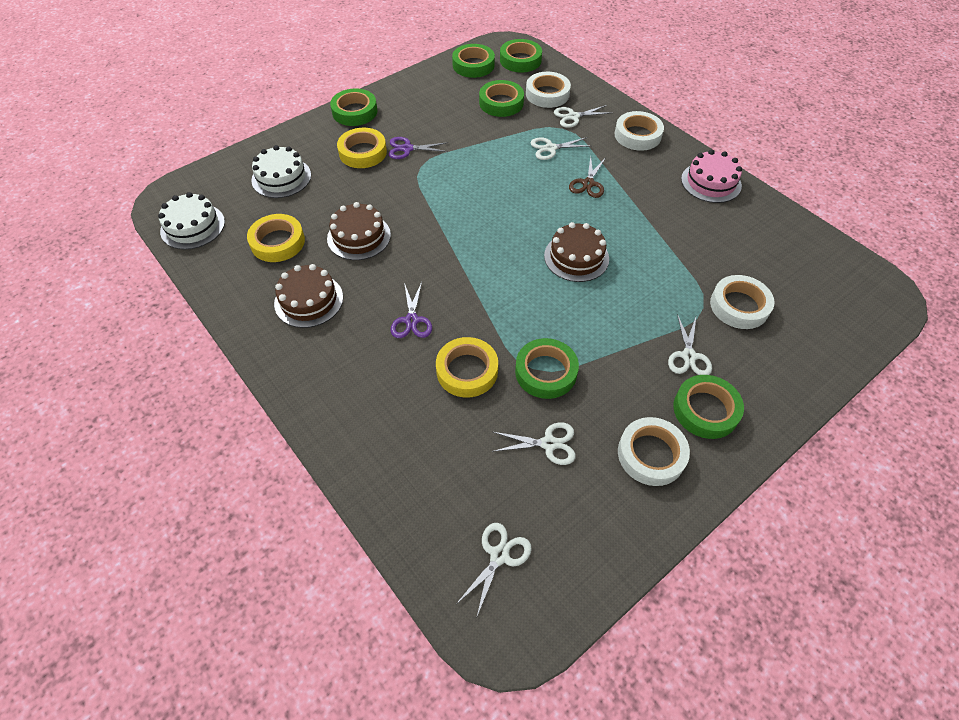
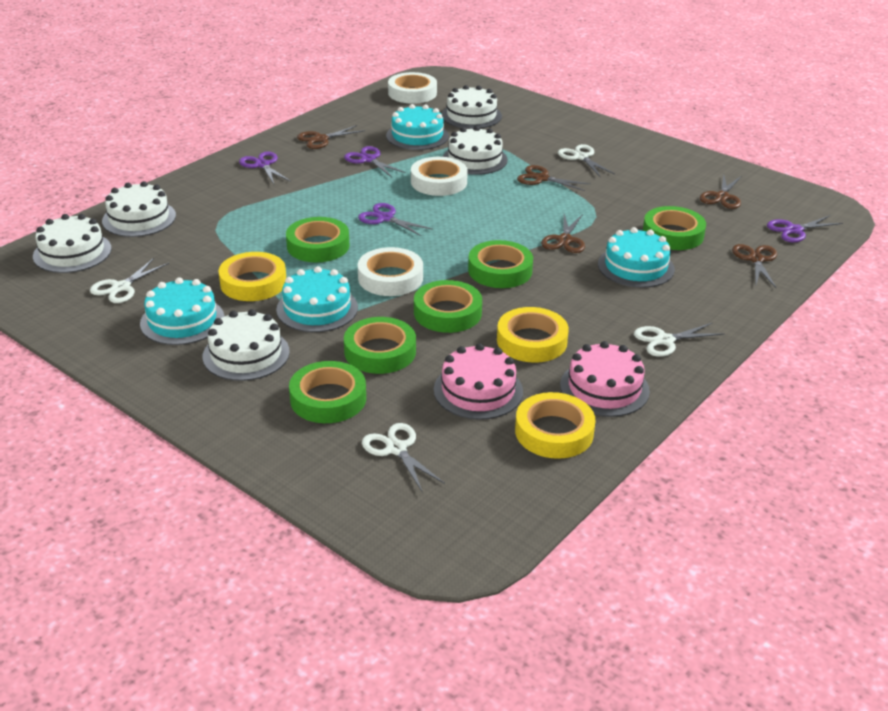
brown cake: [274,264,343,328] [327,202,391,260] [544,222,609,282] = 3 -> none = 0
brown scissors: [569,156,605,198] = 1 -> [297,125,365,149] [517,165,590,191] [541,214,585,253] [700,174,741,209] [732,244,777,289] = 5
pink cake: [681,150,742,203] = 1 -> [434,343,523,420] [560,341,650,417] = 2
purple scissors: [389,137,448,159] [391,282,432,338] = 2 -> [239,152,291,184] [344,146,406,177] [358,203,433,236] [767,215,843,242] = 4
turquoise cake: none = 0 -> [140,278,224,345] [276,266,358,332] [386,104,449,150] [598,227,675,288] = 4
white cake: [158,192,225,250] [251,145,311,198] = 2 -> [33,214,111,273] [102,181,176,237] [202,309,290,381] [442,85,502,129] [443,126,508,175] = 5
white scissors: [456,523,532,616] [492,422,576,465] [531,137,591,160] [554,105,610,128] [668,314,712,375] = 5 -> [90,258,169,303] [362,423,445,491] [558,144,615,177] [634,323,724,357] = 4
white tape: [526,72,571,108] [615,111,664,151] [618,417,690,486] [710,275,774,329] = 4 -> [358,247,423,296] [388,72,437,104] [411,157,468,196] = 3

